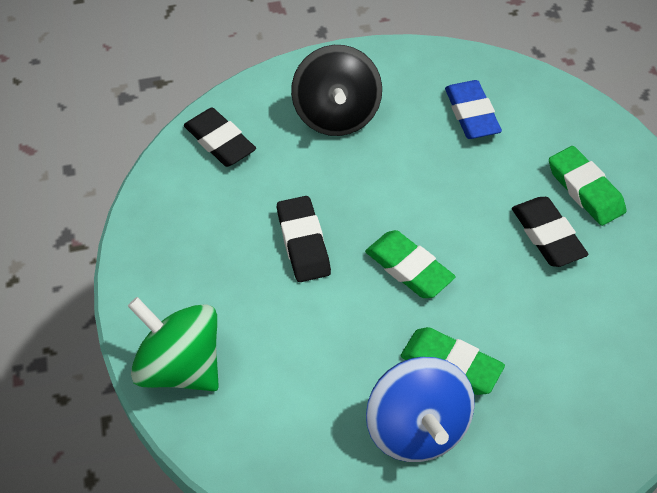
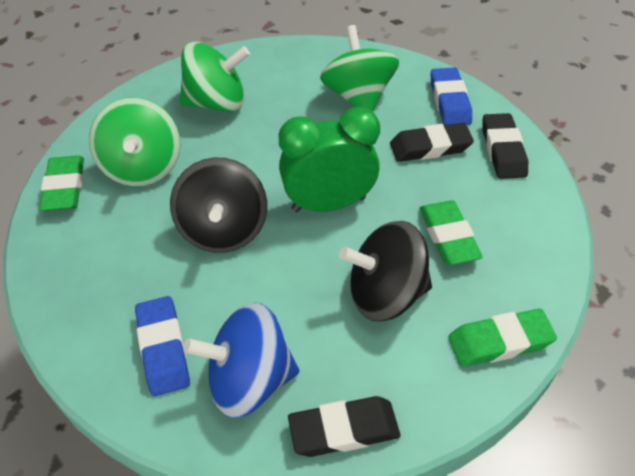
black spinning top: [291,45,382,136] = 1 -> [170,158,267,253] [339,221,432,322] = 2
blue eraser: [445,80,502,139] = 1 -> [135,296,190,396] [431,67,472,125] = 2
green clock: none = 0 -> [279,107,380,212] = 1
green spinning top: [128,297,219,391] = 1 -> [89,97,181,187] [180,42,250,113] [320,25,399,112] = 3

